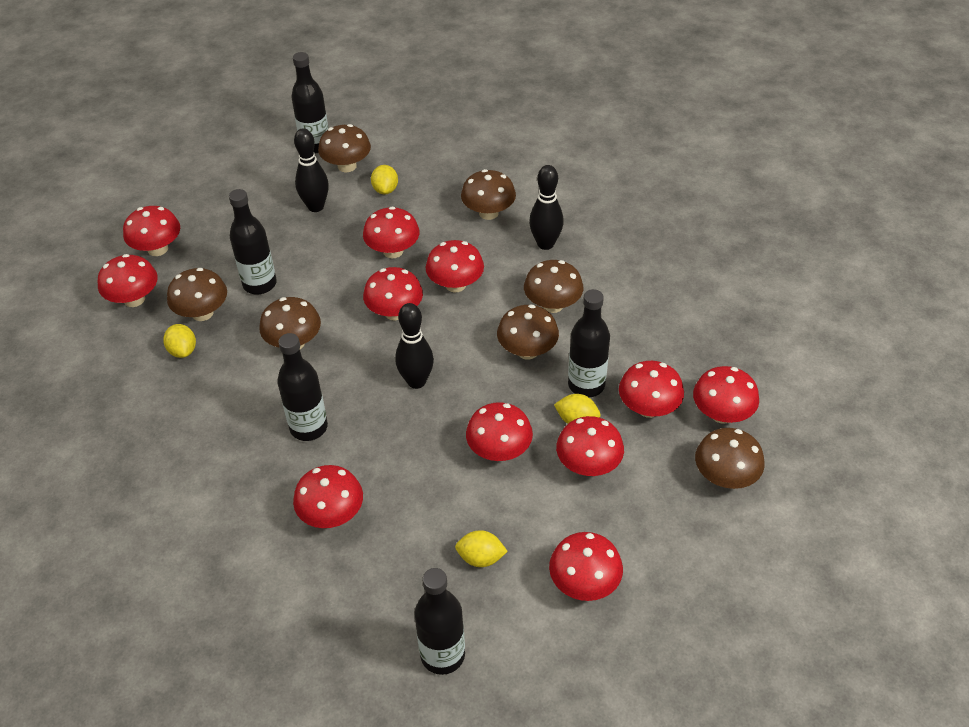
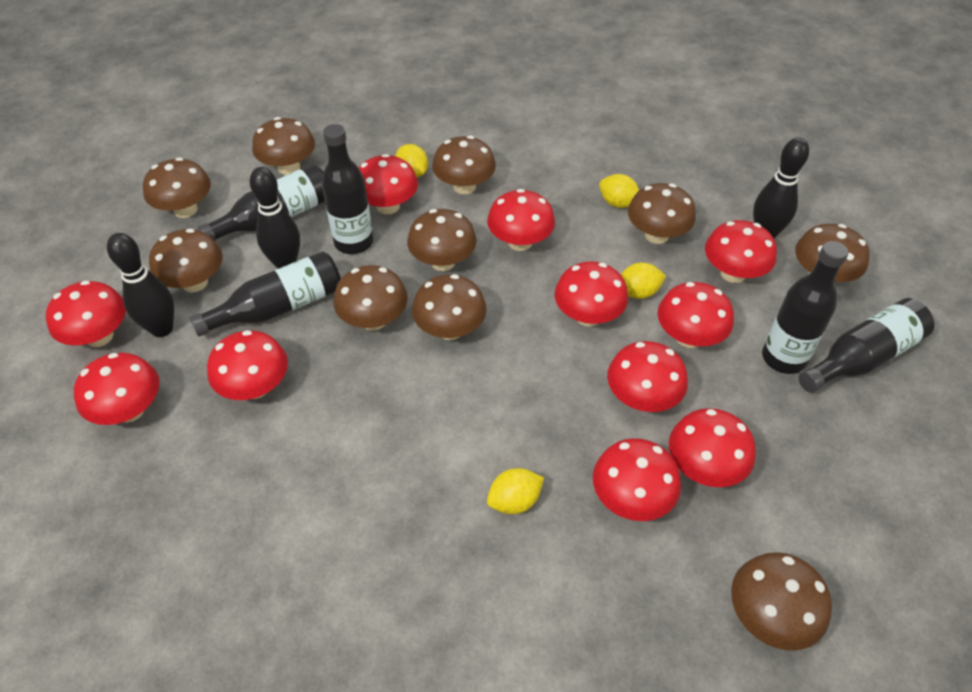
brown mushroom: [167,268,227,321] [259,297,321,349] [318,124,371,172] [461,169,516,220] [497,304,559,360] [524,260,583,313] [695,428,764,489] = 7 -> [143,157,211,218] [149,229,223,292] [252,117,315,175] [334,265,408,331] [407,209,477,271] [412,274,487,340] [432,136,496,194] [628,183,696,244] [731,552,832,651] [795,224,870,282] = 10

